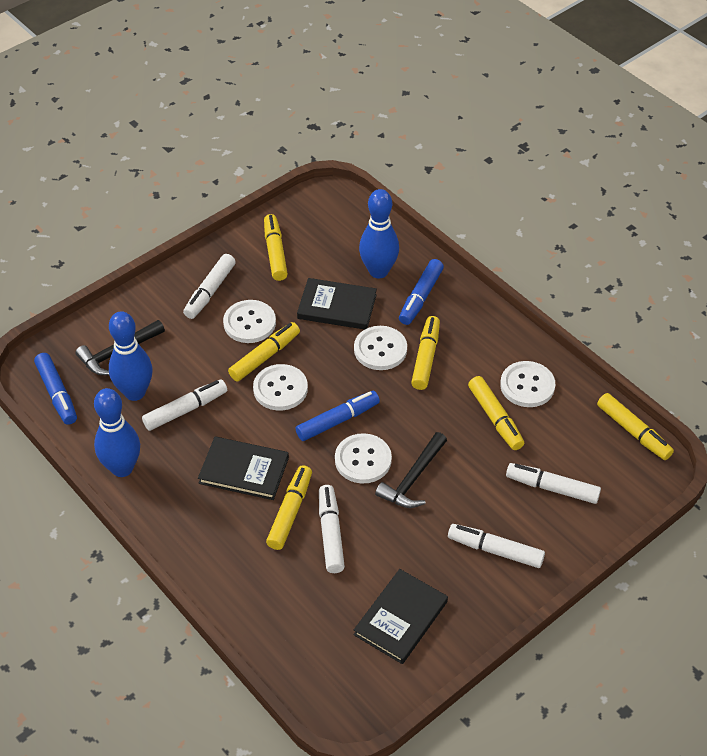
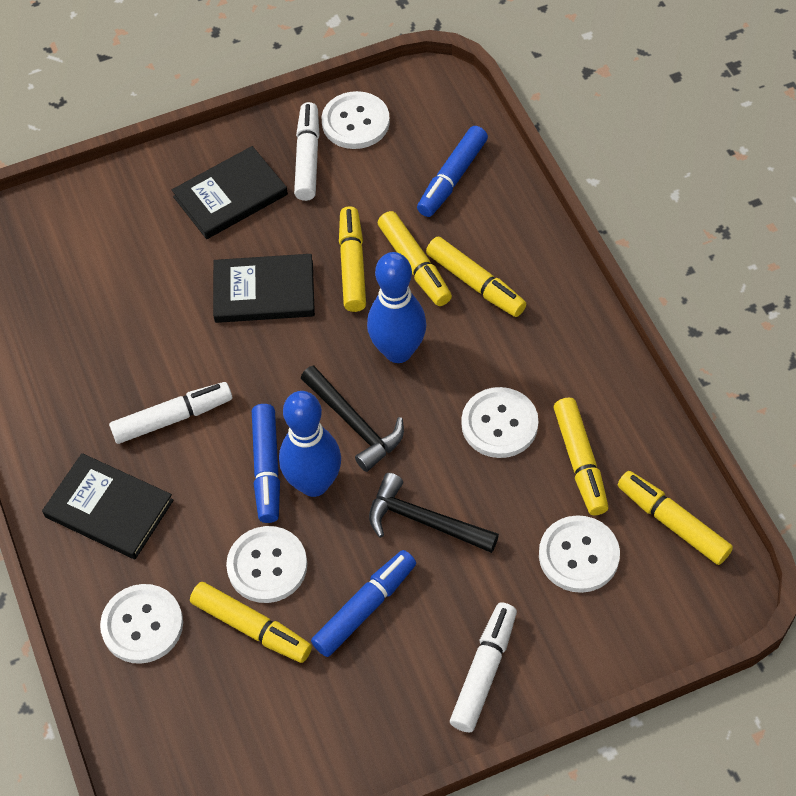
blue bowling pin: [94,388,140,477] [109,311,153,401] [359,189,399,278] = 3 -> [279,391,341,497] [367,252,427,363] = 2
white marker: [142,379,227,431] [183,254,236,319] [319,485,345,573] [448,524,545,568] [506,463,601,504] = 5 -> [109,382,232,444] [294,102,320,201] [450,602,517,733] = 3

